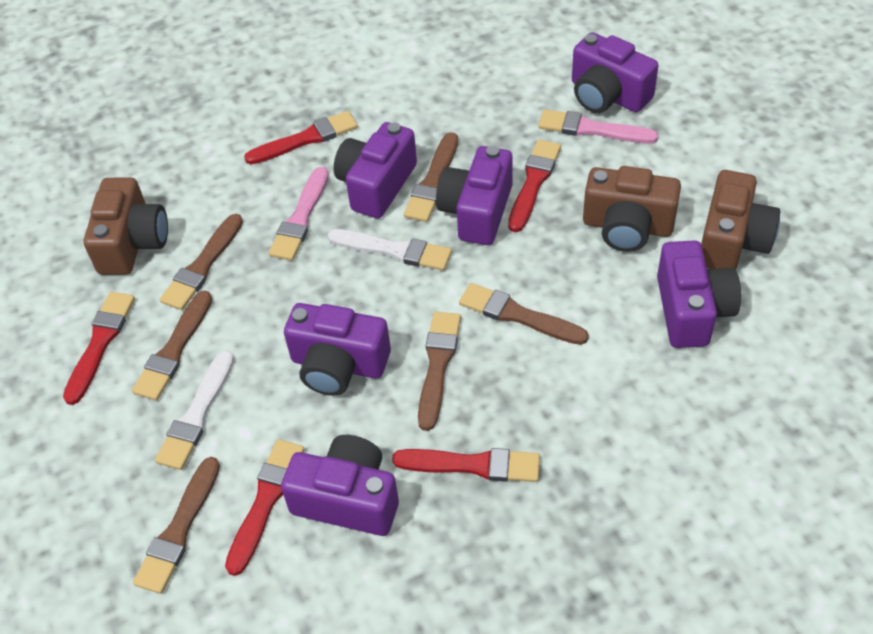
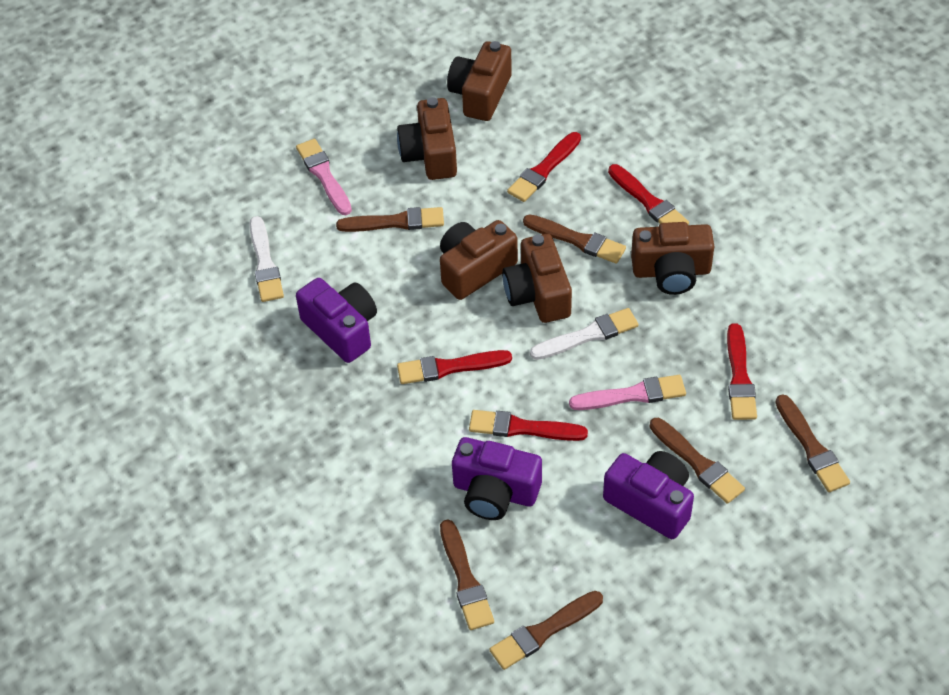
brown camera: [84,178,168,275] [583,166,681,252] [701,170,780,269] = 3 -> [397,97,457,180] [440,220,518,300] [447,41,512,121] [502,234,572,323] [631,222,714,295] = 5
purple camera: [281,435,399,536] [284,303,391,396] [334,122,417,219] [436,146,513,245] [572,32,658,113] [657,240,741,348] = 6 -> [296,278,377,363] [452,437,542,520] [603,451,694,539] = 3

